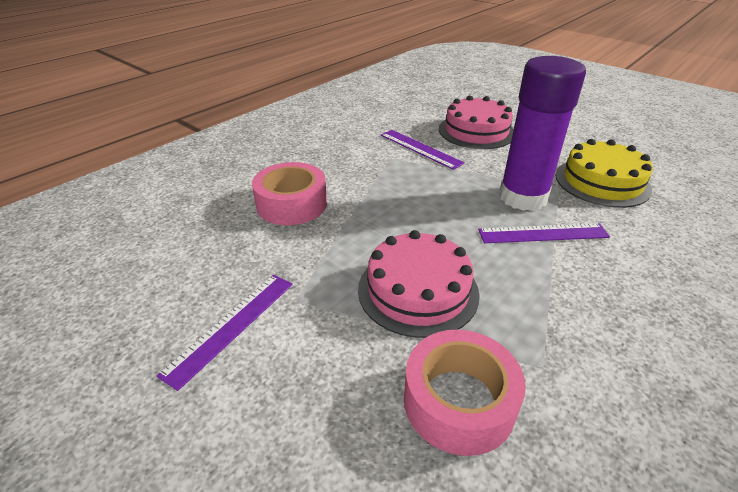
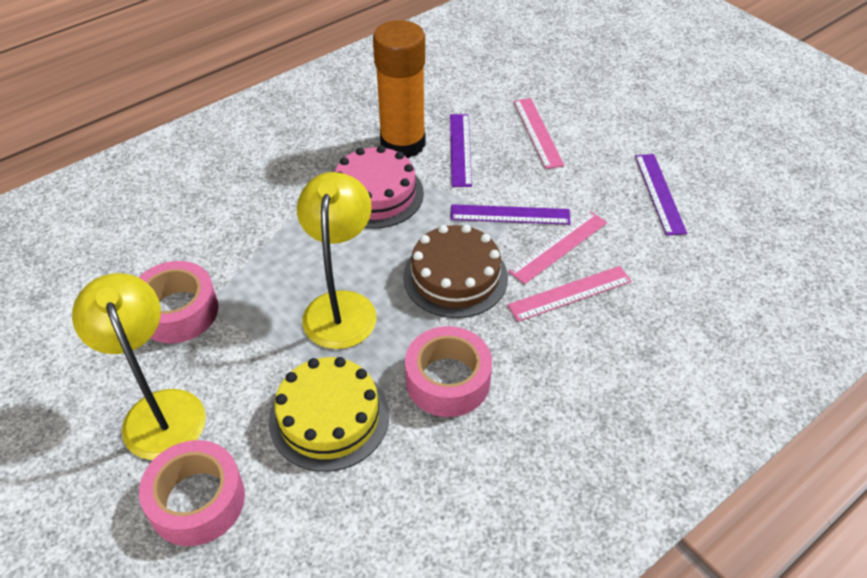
brown cake: none = 0 -> [403,224,508,318] = 1
orange glue stick: none = 0 -> [373,20,426,158] = 1
pink cake: [358,230,480,338] [439,95,514,149] = 2 -> [335,145,424,229] = 1
pink ruler: none = 0 -> [508,266,632,322] [509,212,607,284] [514,98,564,169] = 3
pink tape: [252,162,327,225] [404,330,526,456] = 2 -> [138,261,219,343] [139,440,245,546] [405,326,492,417] = 3
purple glue stick: [499,56,586,211] = 1 -> none = 0
yellow lamp: none = 0 -> [72,273,206,460] [297,172,377,349] = 2

